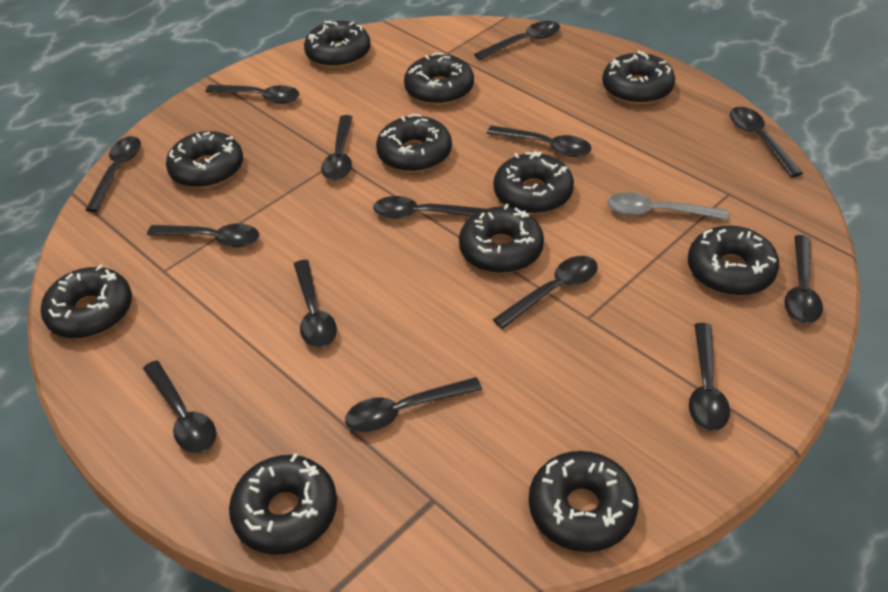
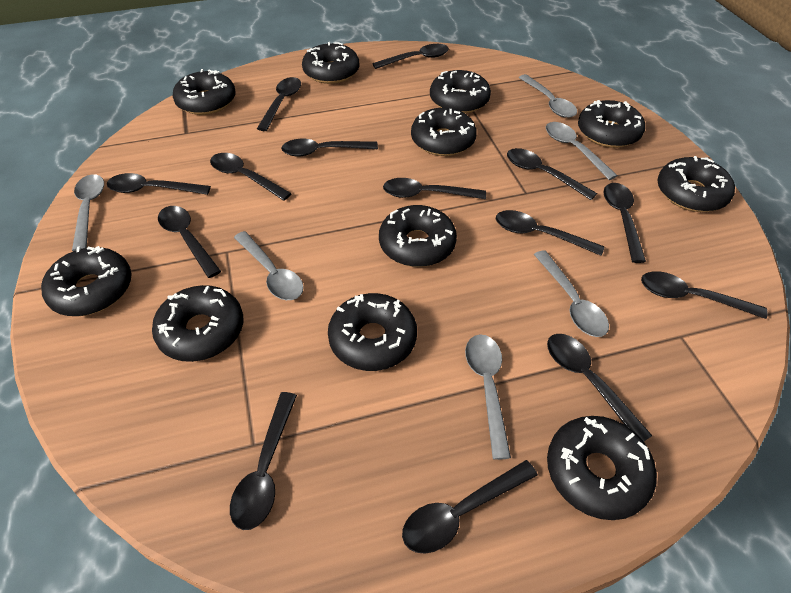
grey spoon: [607,192,728,220] = 1 -> [72,174,104,251] [234,231,304,300] [465,335,511,460] [519,74,577,118] [534,250,609,337] [546,122,618,180] = 6

